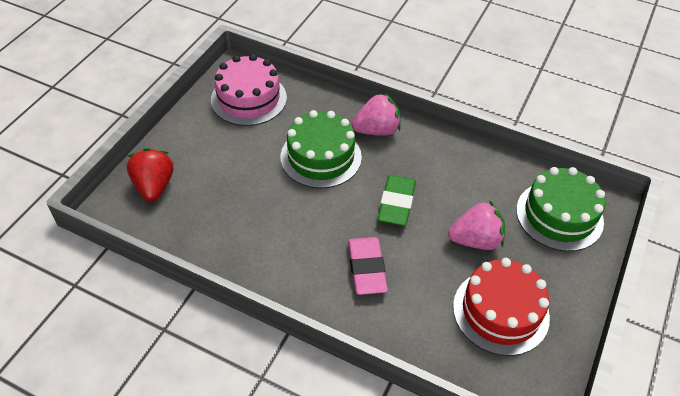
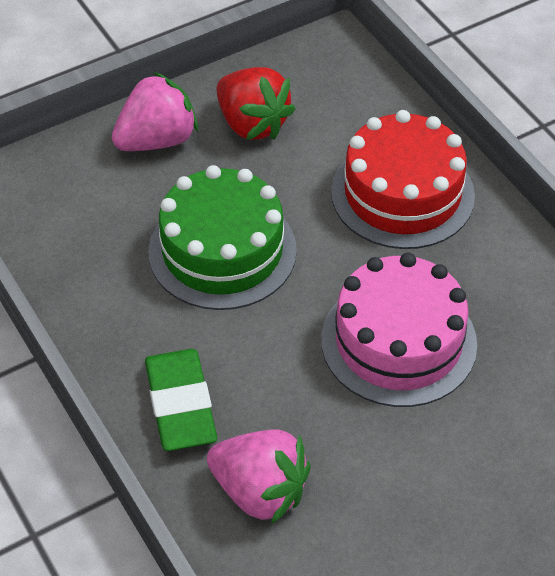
green cake: [281,110,362,188] [516,167,605,251] = 2 -> [149,165,297,310] = 1
pink eraser: [348,237,388,295] = 1 -> none = 0

